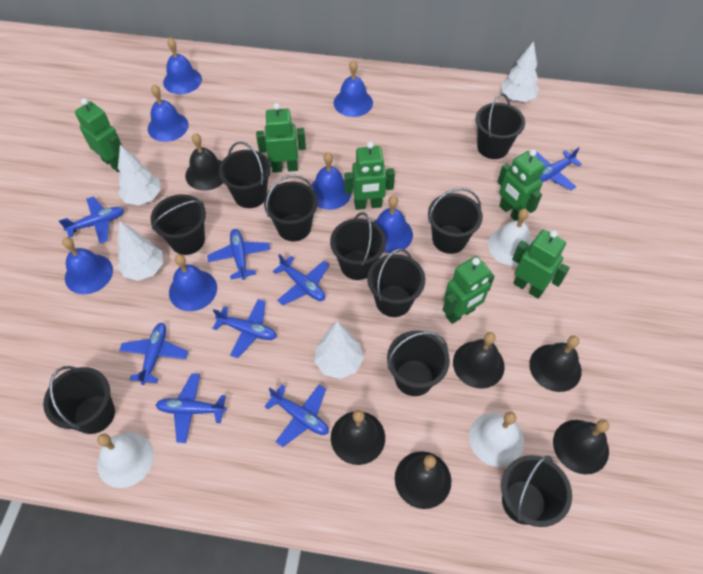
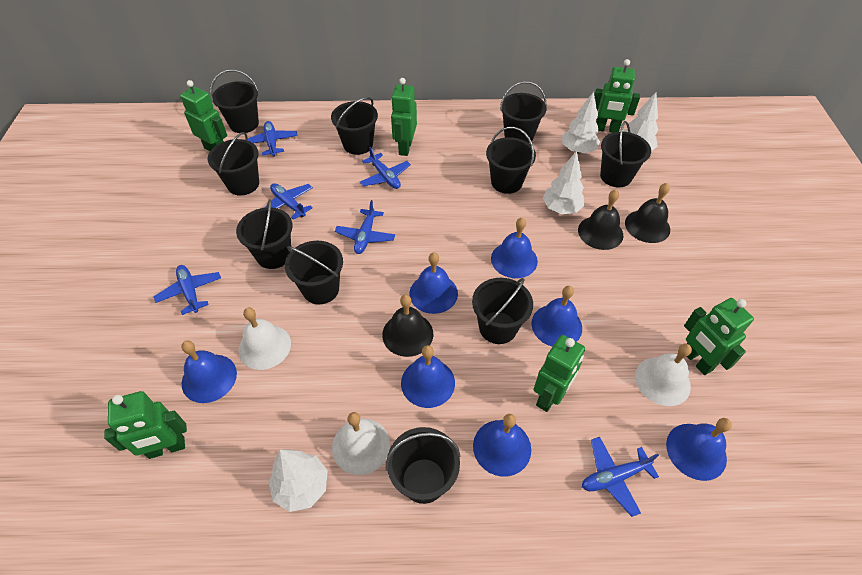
black bell: [185,133,223,190] [331,410,385,465] [395,451,451,509] [453,332,505,389] [529,336,582,392] [553,420,609,474] = 6 -> [382,295,433,357] [578,190,623,250] [625,183,670,243] = 3
blue plane: [59,196,124,243] [119,323,188,385] [156,374,227,443] [207,229,270,280] [212,299,277,358] [264,385,329,447] [273,254,329,305] [535,147,582,190] = 8 -> [154,265,221,315] [247,121,298,157] [264,183,313,220] [335,200,395,254] [360,147,411,189] [582,437,659,517] = 6

